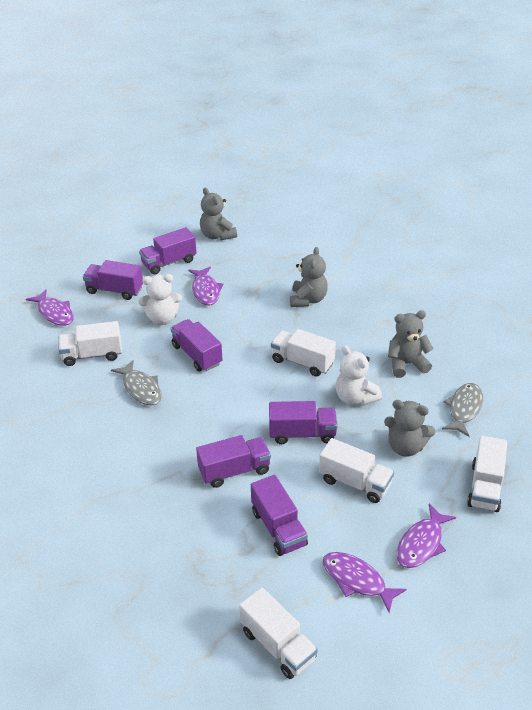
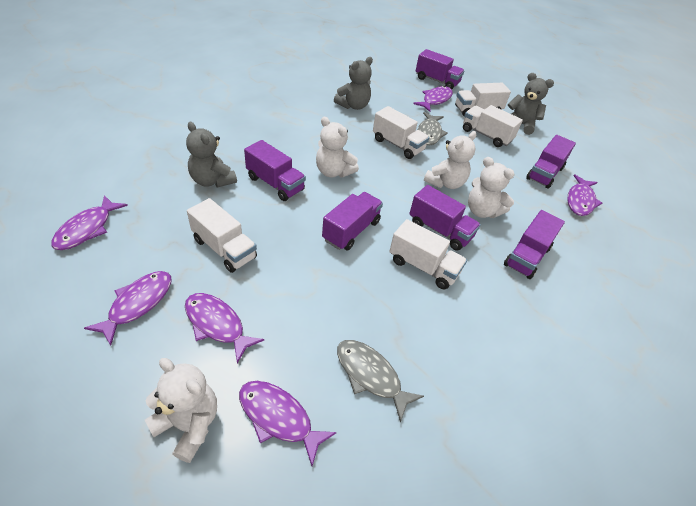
grey teddy bear: [200,188,237,240] [290,247,328,307] [384,400,435,457] [388,310,434,378] = 4 -> [186,122,237,188] [334,57,373,110] [508,73,554,135] = 3
purple fish: [26,290,74,326] [188,267,224,306] [323,552,407,613] [397,504,456,568] = 4 -> [51,195,128,250] [84,271,172,346] [185,293,264,363] [239,381,337,466] [413,86,453,112] [567,174,602,216] = 6
white teddy bear: [138,274,182,325] [336,345,382,406] = 2 -> [145,358,217,463] [316,117,359,178] [424,131,476,189] [468,157,515,218] = 4

